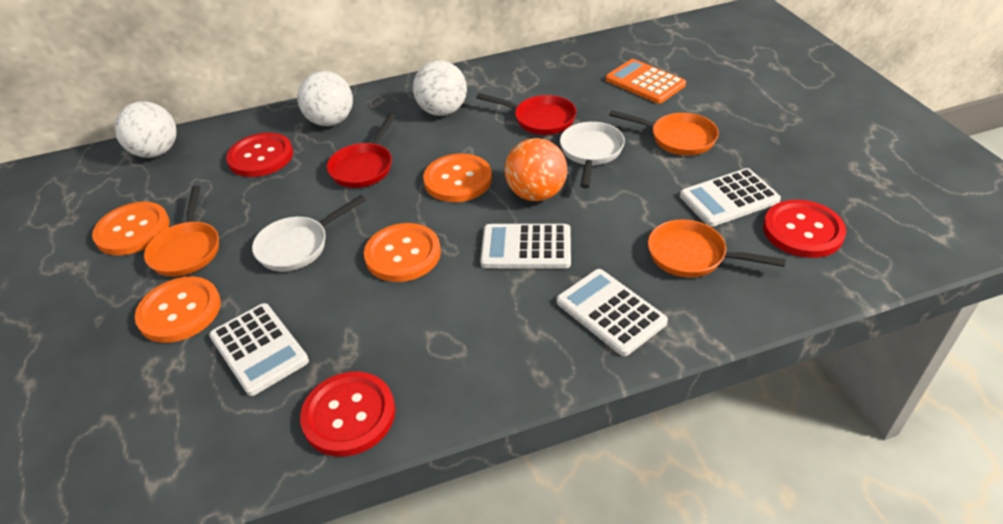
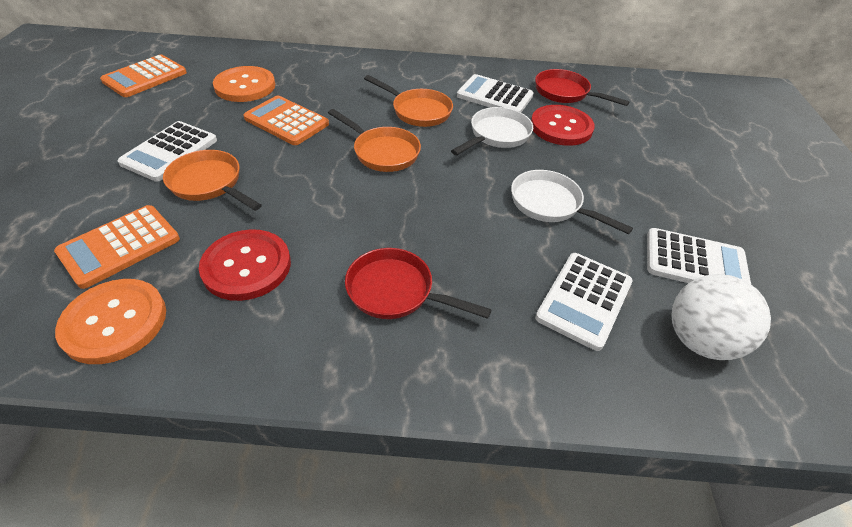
orange ball: [505,138,567,201] = 1 -> none = 0
orange button: [92,202,170,256] [135,277,221,343] [364,223,441,282] [423,154,492,202] = 4 -> [55,279,166,364] [213,66,275,102] = 2
orange calculator: [606,59,686,104] = 1 -> [54,205,180,289] [100,54,187,97] [243,95,329,145] = 3
red button: [226,133,293,177] [300,372,395,457] [763,200,846,258] = 3 -> [199,229,291,301] [531,105,595,146] = 2
white ball: [115,101,177,158] [297,71,353,126] [413,61,467,116] = 3 -> [671,274,771,360] = 1

